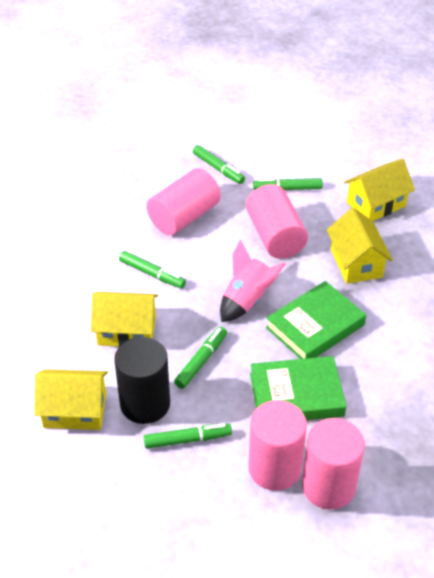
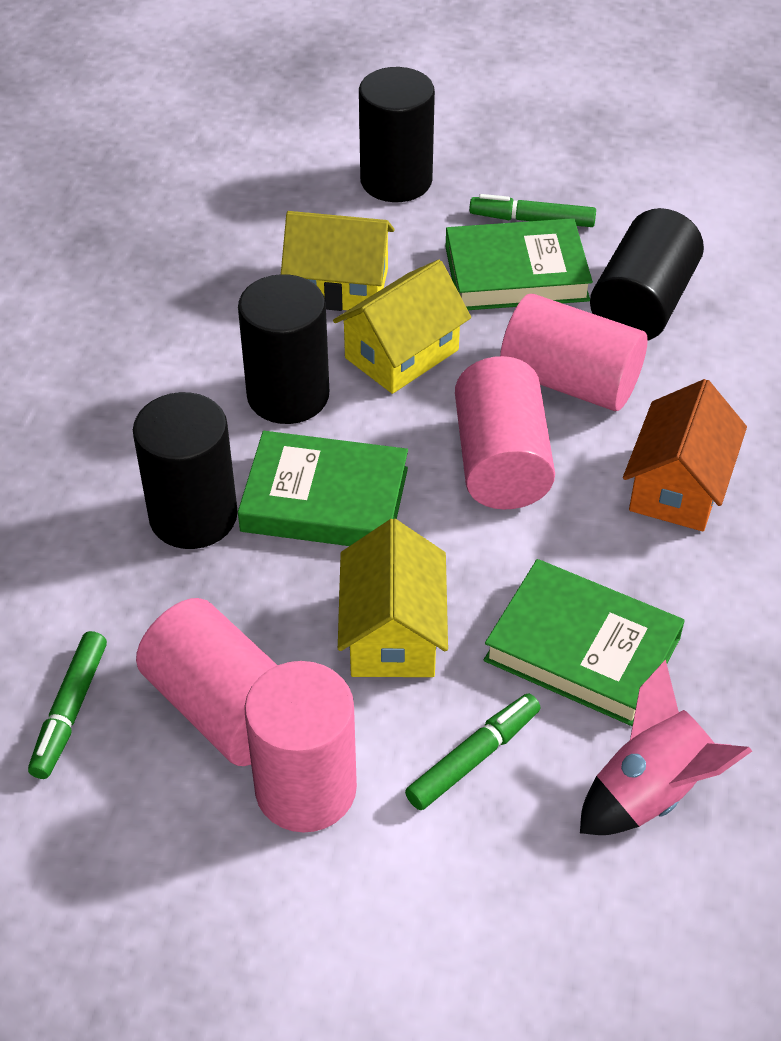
black cylinder: [114,337,170,424] = 1 -> [133,392,238,549] [238,274,329,424] [359,67,435,202] [590,208,704,340] = 4
green book: [250,356,347,420] [266,281,366,359] = 2 -> [238,431,408,546] [445,218,593,310] [484,559,685,726] = 3
green marker: [119,251,186,289] [144,424,232,449] [174,327,227,389] [193,145,245,184] [253,178,323,190] = 5 -> [28,631,107,779] [405,693,540,810] [469,194,596,227] = 3
orange house: none = 0 -> [623,379,747,531] = 1
yellow house: [34,369,108,430] [91,292,158,347] [327,208,393,284] [344,158,415,221] = 4 -> [281,211,394,311] [333,260,471,394] [338,519,448,677] = 3

